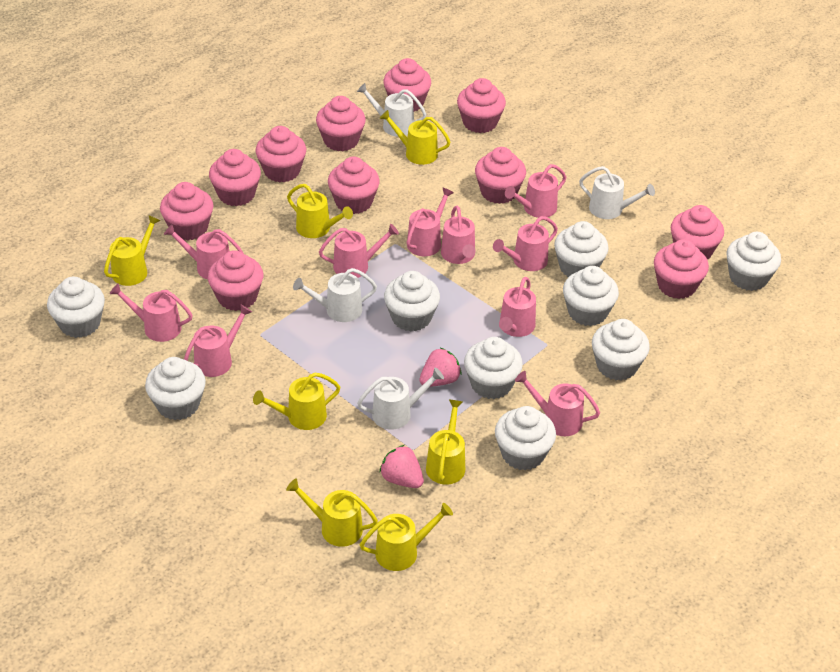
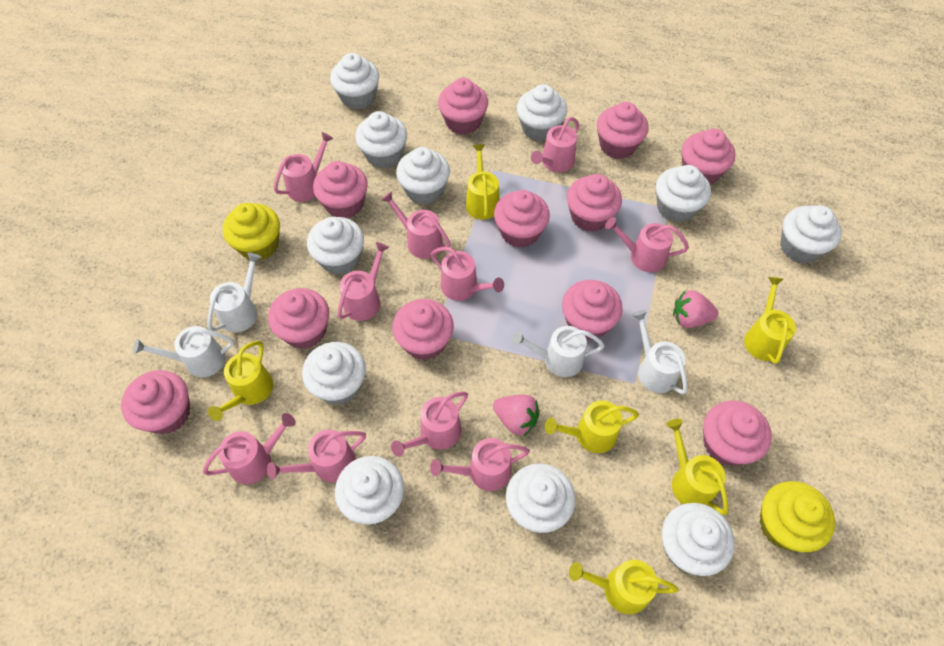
white cupcake: [47,276,105,338] [145,357,206,420] [384,271,440,332] [464,337,523,399] [495,406,556,471] [554,221,609,277] [563,266,619,326] [592,319,650,380] [726,232,781,291] = 9 -> [302,342,366,405] [307,217,364,275] [330,53,379,110] [335,456,404,525] [355,111,407,168] [396,147,450,205] [506,463,576,533] [517,84,567,141] [656,165,711,223] [662,503,735,576] [780,205,842,263] = 11
yellow cupcake: none = 0 -> [223,203,280,261] [759,481,835,552] = 2
yellow watering can: [104,215,160,286] [253,373,340,430] [286,478,378,547] [287,184,353,238] [360,503,453,571] [380,110,450,165] [426,399,465,485] = 7 -> [208,341,273,421] [466,144,500,220] [545,401,639,453] [569,560,679,614] [666,419,729,515] [744,277,796,364] = 6

